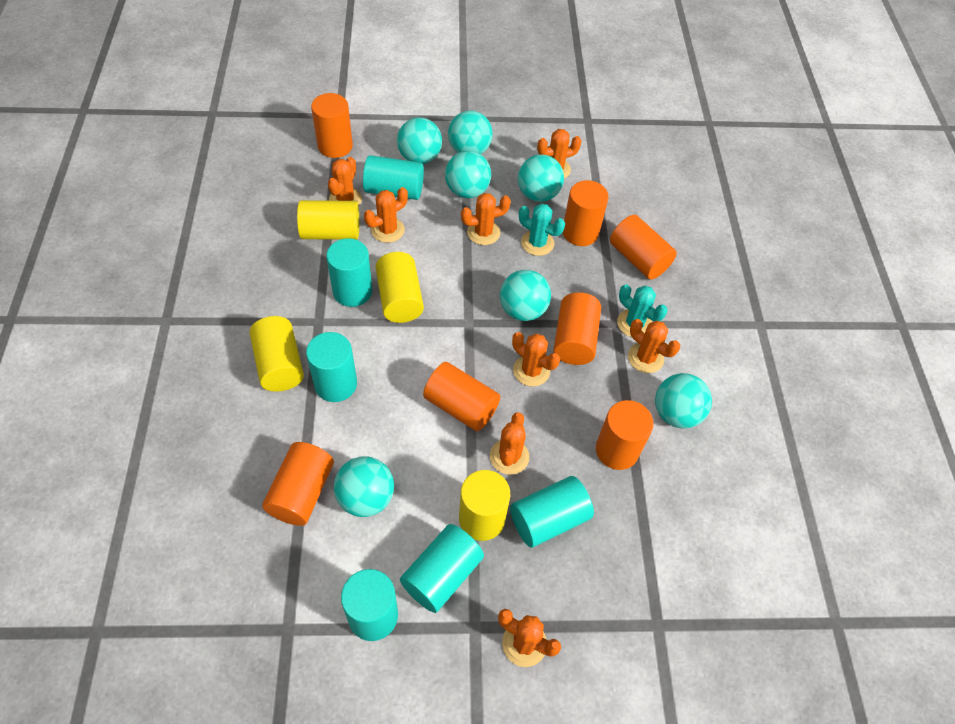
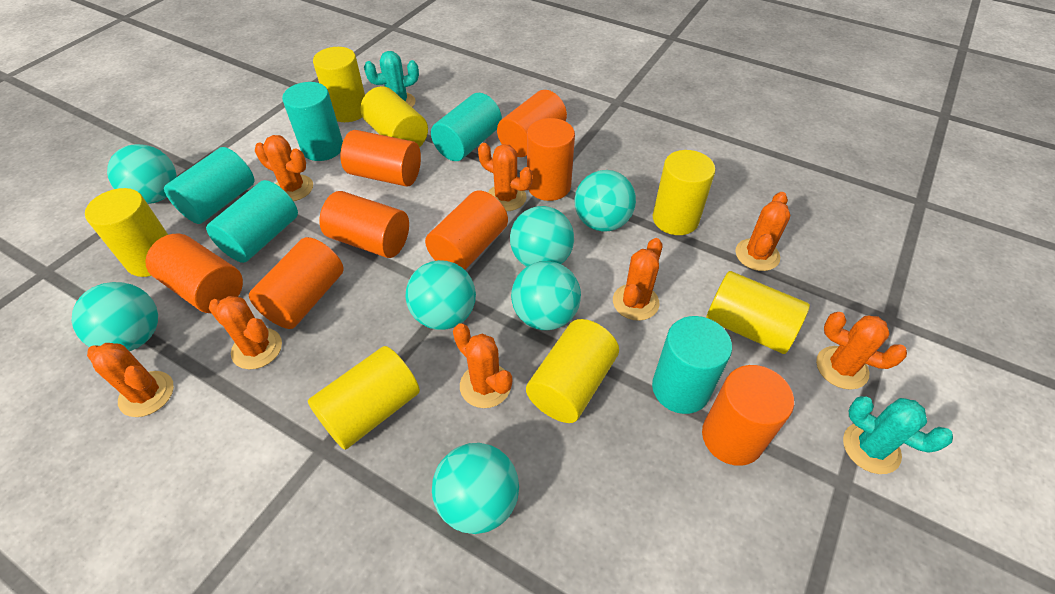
orange cylinder: [262,442,334,526] [311,93,353,158] [423,362,500,431] [553,292,601,365] [563,180,609,246] [596,400,654,470] [610,215,677,280] = 7 -> [145,234,243,313] [249,237,344,329] [320,191,409,258] [340,130,421,187] [425,190,508,270] [497,90,567,157] [527,118,575,201] [702,365,794,466] = 8
turquoise cylinder: [306,332,357,402] [326,238,372,307] [341,569,398,641] [363,155,424,200] [400,524,484,613] [510,476,594,548] = 6 -> [164,147,255,224] [206,180,298,263] [282,82,343,161] [431,93,502,161] [652,316,732,414] = 5
yellow cylinder: [249,316,304,392] [297,200,359,240] [375,252,424,323] [459,470,510,541] = 4 -> [85,188,168,277] [308,346,420,450] [313,47,365,122] [360,86,428,147] [526,319,619,423] [653,150,715,235] [706,271,810,354] = 7

